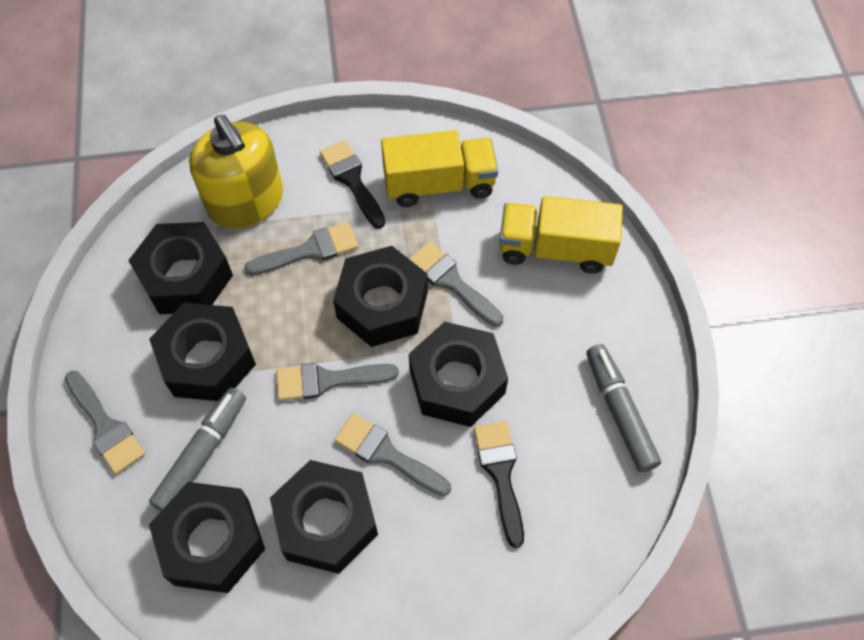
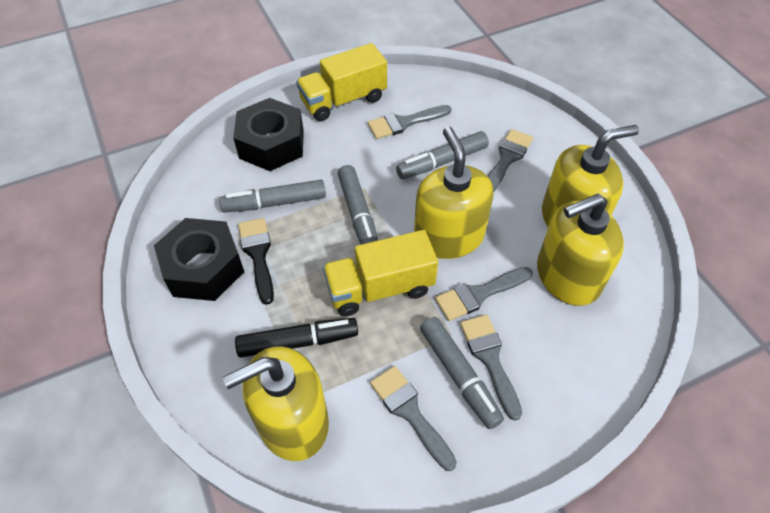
black brush: [320,140,385,229] [474,421,524,548] = 2 -> [238,218,274,305] = 1
black marker: none = 0 -> [235,318,358,358] = 1
black nut: [128,222,233,314] [149,303,256,401] [149,482,265,593] [270,460,378,574] [333,246,428,347] [409,322,508,427] = 6 -> [154,218,244,301] [233,98,304,171] = 2
grey marker: [149,388,246,511] [586,344,661,472] = 2 -> [219,180,326,212] [338,165,378,244] [396,131,489,179] [420,317,504,429] = 4
yellow soap dispenser: [189,115,283,228] = 1 -> [223,346,329,461] [414,127,494,259] [537,194,624,306] [542,125,639,227] = 4

